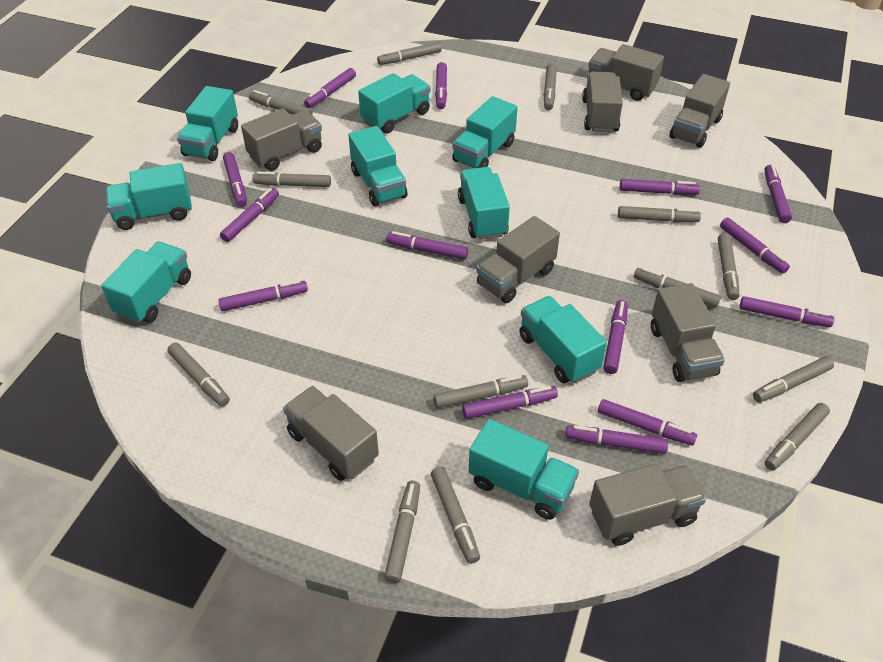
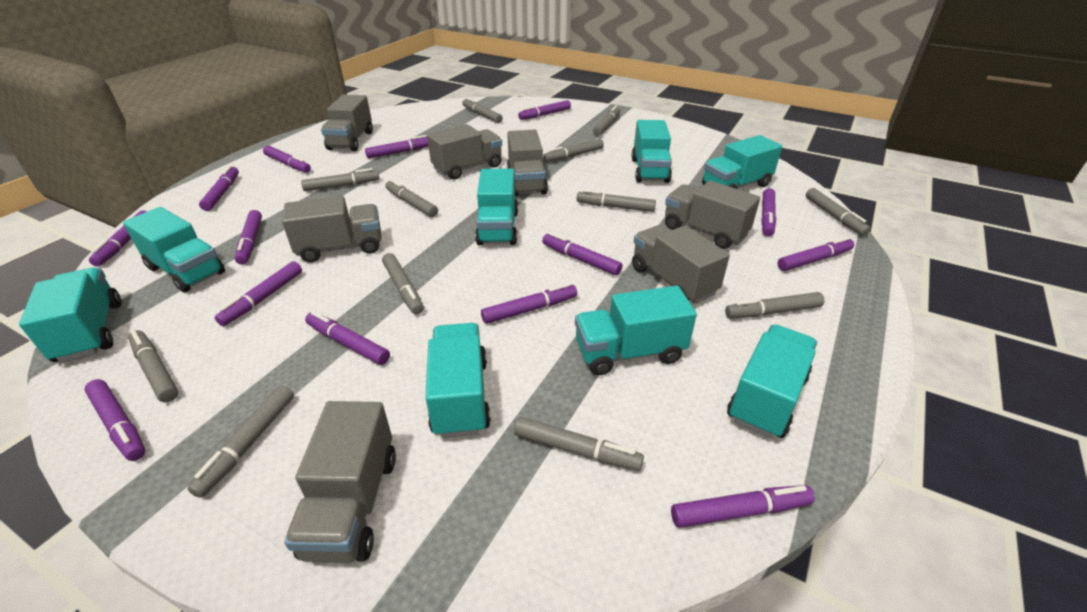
grey marker: [168,343,230,407] [249,90,313,115] [252,172,331,187] [377,42,442,65] [384,481,420,583] [431,467,480,564] [433,375,528,408] [544,63,557,110] [618,206,701,222] [634,267,721,308] [718,233,739,300] [753,356,834,403] [764,403,830,471] = 13 -> [128,330,178,403] [187,385,294,498] [301,168,380,191] [382,253,424,315] [385,179,438,217] [462,97,503,123] [514,417,644,471] [543,139,604,162] [577,189,656,212] [593,105,620,136] [725,292,825,318] [806,188,870,236] = 12
grey truck: [241,108,322,171] [283,386,379,481] [476,216,560,303] [582,72,623,132] [588,44,664,101] [589,464,706,546] [651,283,725,382] [669,74,730,148] = 8 -> [282,196,382,262] [284,401,396,563] [321,95,373,151] [427,124,502,179] [507,130,548,196] [632,224,730,304] [665,181,760,249] = 7
turquoise truck: [101,242,191,324] [106,163,192,230] [177,86,238,161] [348,126,407,206] [358,73,430,134] [452,96,518,168] [458,167,510,240] [469,419,579,520] [519,296,607,383] = 9 -> [19,267,121,363] [123,207,225,292] [426,323,491,438] [475,169,518,245] [575,286,697,375] [631,120,672,183] [702,135,782,189] [727,325,817,438] = 8

